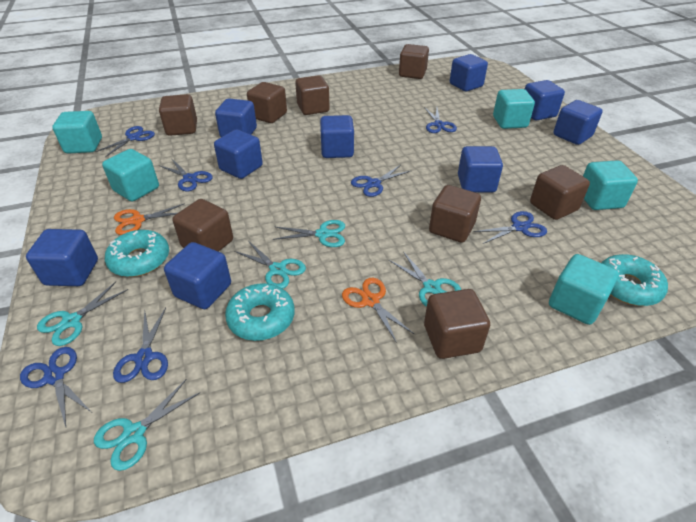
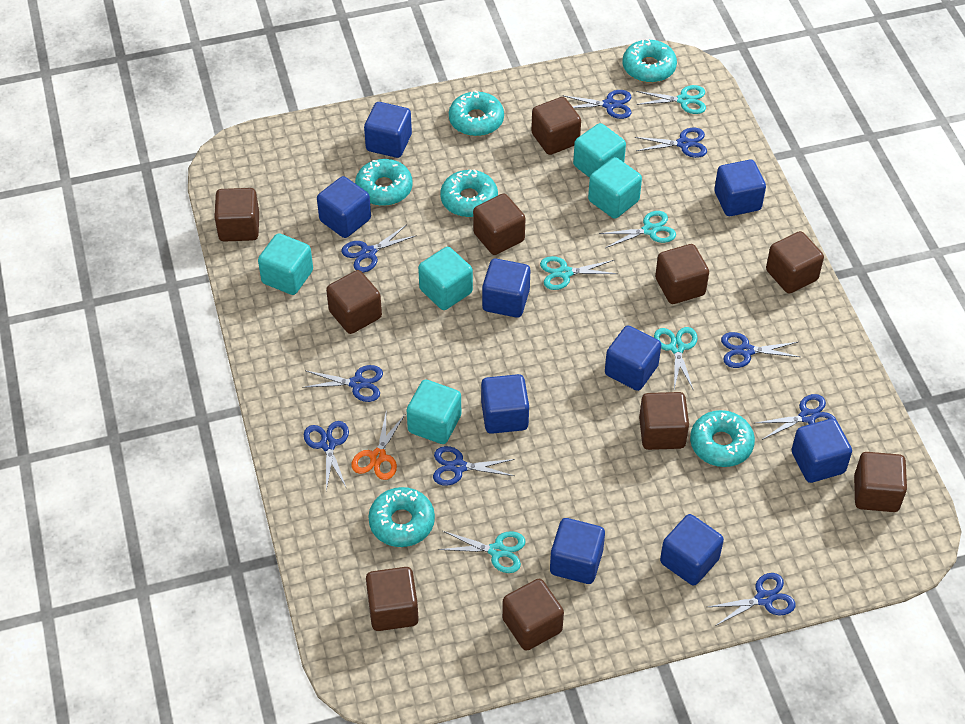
blue scissors: [20,347,91,427] [95,126,155,157] [113,308,168,383] [159,158,213,191] [351,165,412,197] [424,107,457,133] [473,211,547,244] = 7 -> [302,365,383,402] [304,421,349,491] [342,225,417,273] [433,446,515,486] [562,90,631,119] [635,128,707,158] [708,573,796,626] [721,332,800,368] [755,394,836,440] = 9
brown cube: [159,94,197,136] [172,199,233,252] [247,82,287,123] [295,75,330,115] [399,44,429,79] [424,289,490,359] [429,185,481,243] [530,165,590,220] = 8 -> [214,188,259,242] [326,270,382,334] [366,567,419,631] [473,194,525,255] [502,579,564,651] [531,97,581,155] [639,392,689,450] [655,244,709,304] [766,231,824,293] [854,452,907,512] = 10
orange scissors: [114,203,185,235] [342,278,414,343] = 2 -> [351,413,405,480] = 1
turquoise donut: [105,230,169,277] [225,283,295,341] [601,254,668,306] = 3 -> [355,159,413,206] [368,487,435,547] [440,169,498,217] [449,91,504,136] [623,39,677,83] [690,410,755,467] = 6

